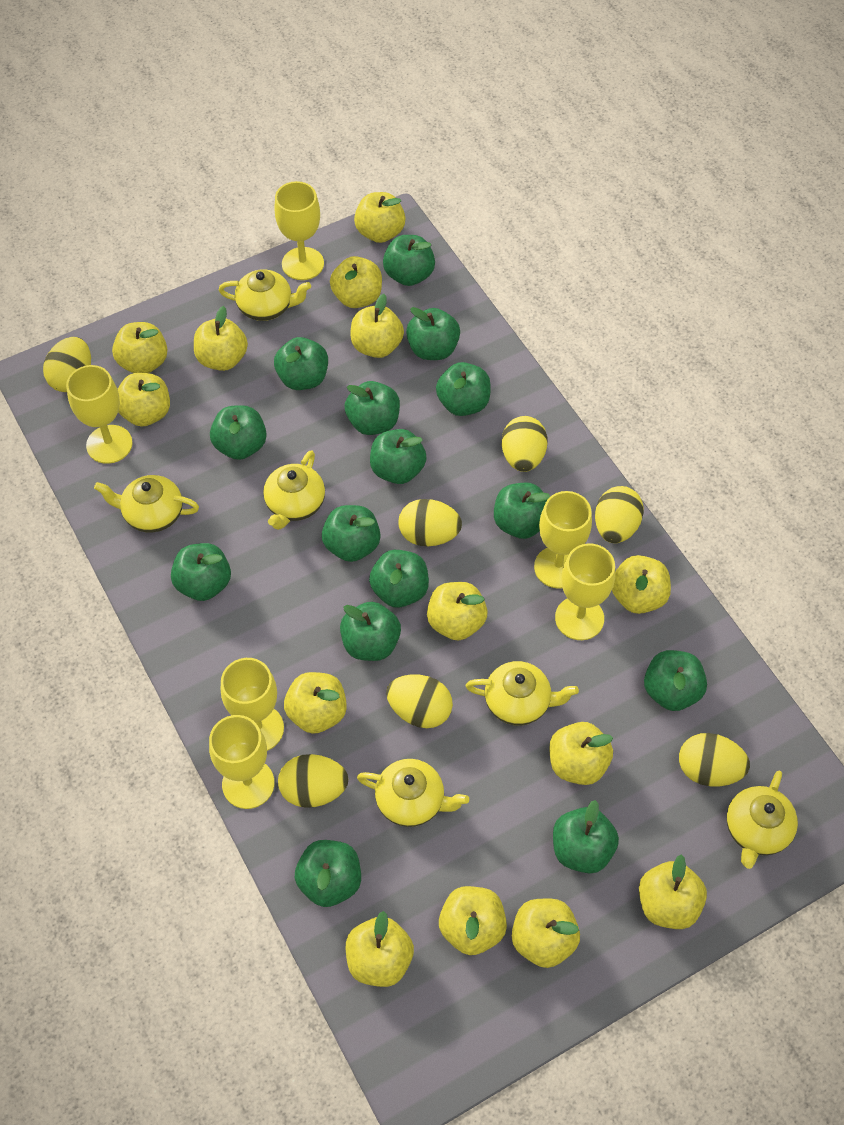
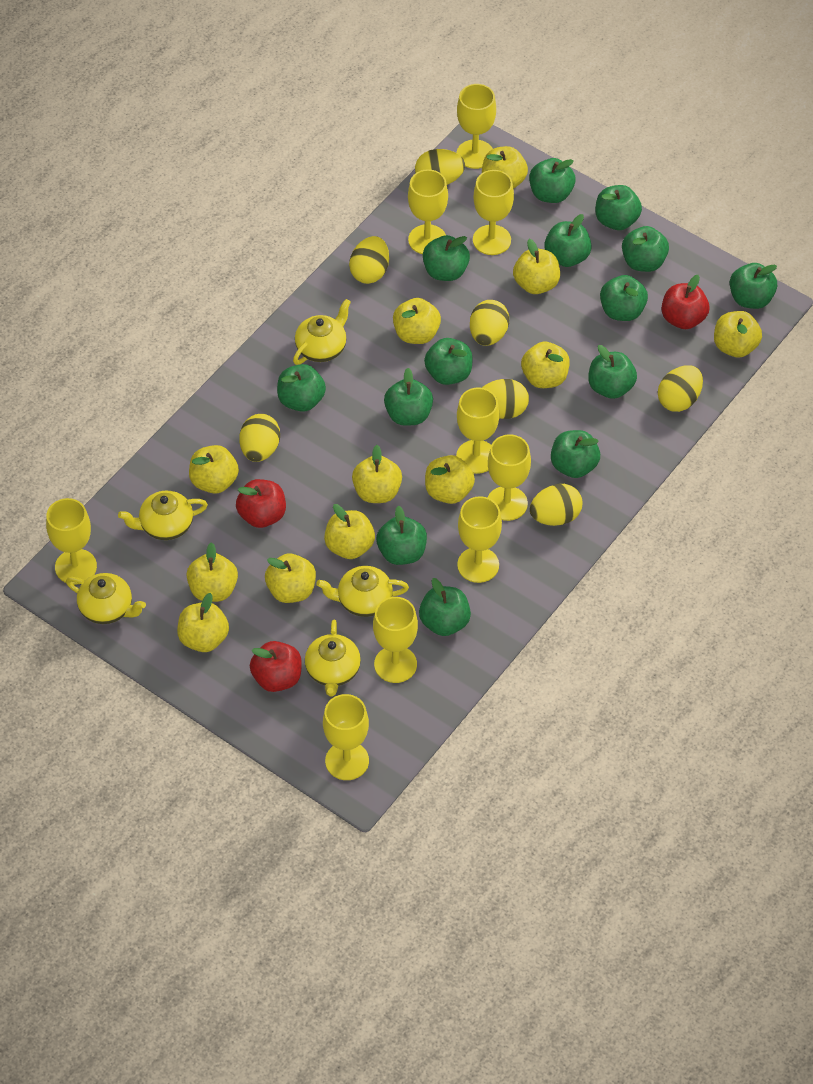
green apple: [171,543,231,601] [210,405,267,460] [274,337,328,390] [295,840,361,907] [322,505,381,562] [340,602,401,661] [345,381,400,435] [369,550,429,608] [370,429,426,484] [383,235,435,286] [406,307,460,360] [436,362,491,416] [494,483,550,539] [553,800,619,874] [644,650,707,711] = 15 -> [277,364,326,412] [376,506,427,565] [384,368,433,426] [419,578,471,636] [423,235,470,281] [424,338,473,385] [529,158,575,203] [544,214,592,267] [551,430,600,478] [588,345,637,399] [595,185,642,230] [600,275,648,321] [622,226,669,272] [730,263,777,309] = 14
red apple: none = 0 -> [236,479,286,528] [250,641,302,692] [661,275,709,329] = 3
yellow apple: [112,322,168,373] [117,373,170,427] [194,306,248,371] [284,672,347,734] [330,256,382,308] [346,911,414,987] [350,294,404,358] [354,192,405,243] [427,582,487,640] [439,886,507,955] [512,899,580,968] [549,722,613,785] [612,555,671,614] [639,855,707,929] = 14 -> [177,593,229,652] [186,542,238,602] [189,445,239,494] [265,553,316,603] [324,504,375,559] [352,445,402,503] [393,298,441,344] [425,455,475,504] [482,146,528,189] [513,239,560,294] [521,342,570,388] [714,311,762,358] = 12
yellow goblet: [66,365,133,464] [209,715,275,809] [221,658,284,751] [274,181,324,280] [534,491,592,589] [555,543,615,640] = 6 -> [46,498,97,585] [323,694,369,780] [373,597,418,683] [408,169,448,254] [456,84,496,169] [456,387,499,474] [457,496,502,583] [473,170,514,255] [488,434,531,521] = 9
yellow teapot: [94,475,199,533] [219,269,311,321] [263,450,325,530] [357,759,469,827] [466,661,579,726] [727,771,798,869] = 6 -> [66,573,146,624] [118,491,208,540] [293,299,351,365] [305,620,361,696] [316,566,409,617] = 5

